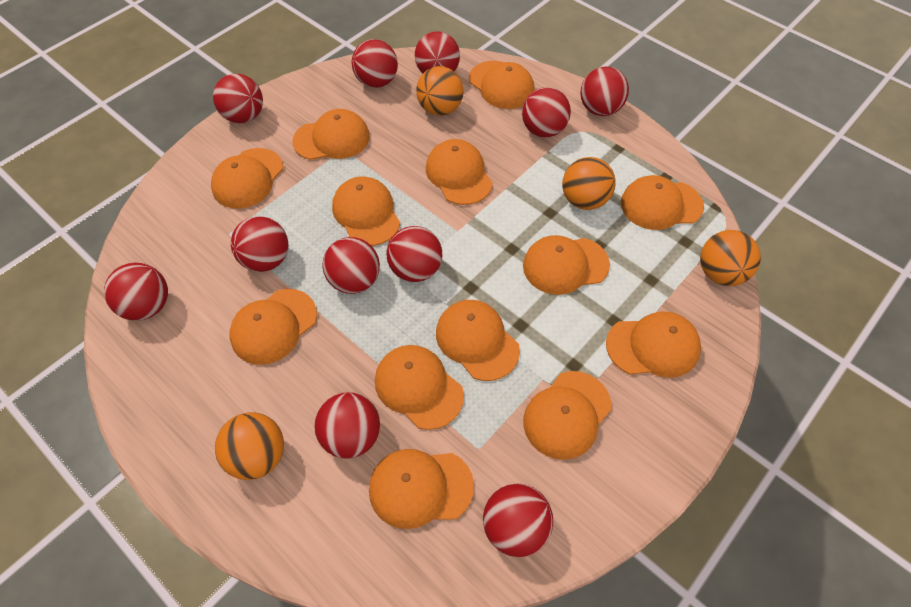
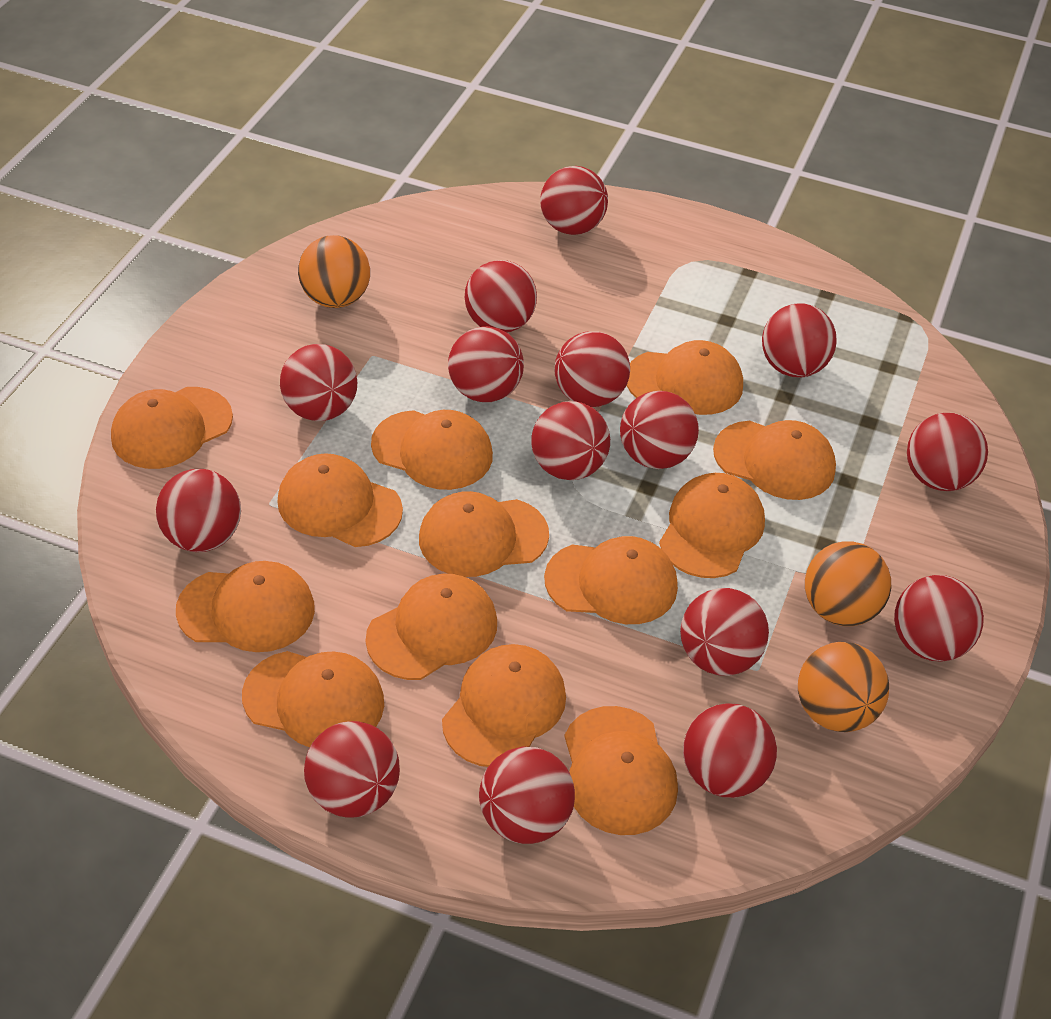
orange ball: [215,412,284,480] [416,66,463,116] [562,157,615,210] [700,230,761,286] = 4 -> [298,235,370,308] [798,642,889,732] [805,541,891,626] = 3
red ball: [104,263,168,321] [213,74,263,123] [231,216,288,272] [314,392,380,459] [323,237,380,294] [352,39,398,88] [386,226,442,282] [415,31,460,74] [483,484,553,557] [522,87,571,137] [580,66,629,116] = 11 -> [156,469,241,552] [280,344,357,421] [304,721,400,818] [448,326,524,402] [465,260,537,333] [479,746,575,844] [531,401,610,480] [540,166,608,235] [555,331,630,407] [620,391,699,469] [680,588,769,676] [683,703,777,798] [762,303,837,377] [894,575,984,662] [907,413,988,491] = 15

